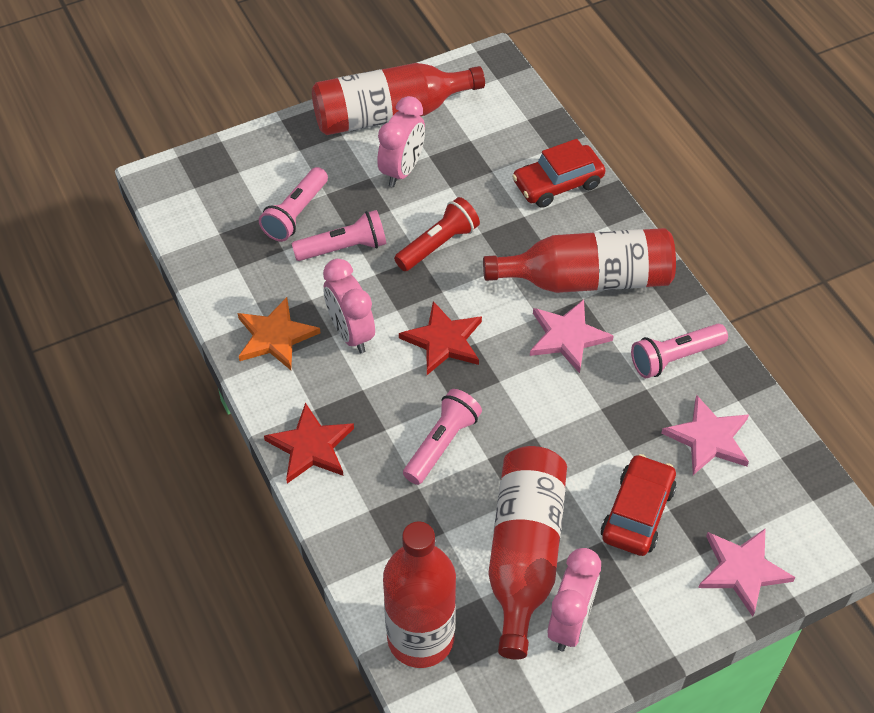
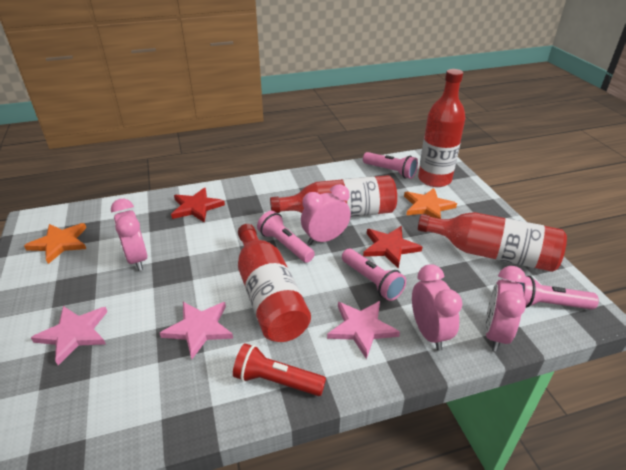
orange star: [238,297,320,370] = 1 -> [24,223,86,264] [404,188,457,219] = 2
pink clock: [323,259,375,353] [377,96,425,187] [547,548,601,651] = 3 -> [111,199,147,271] [301,184,351,245] [412,264,462,351] [485,266,526,352] = 4
red car: [512,139,605,208] [601,454,676,556] = 2 -> none = 0

